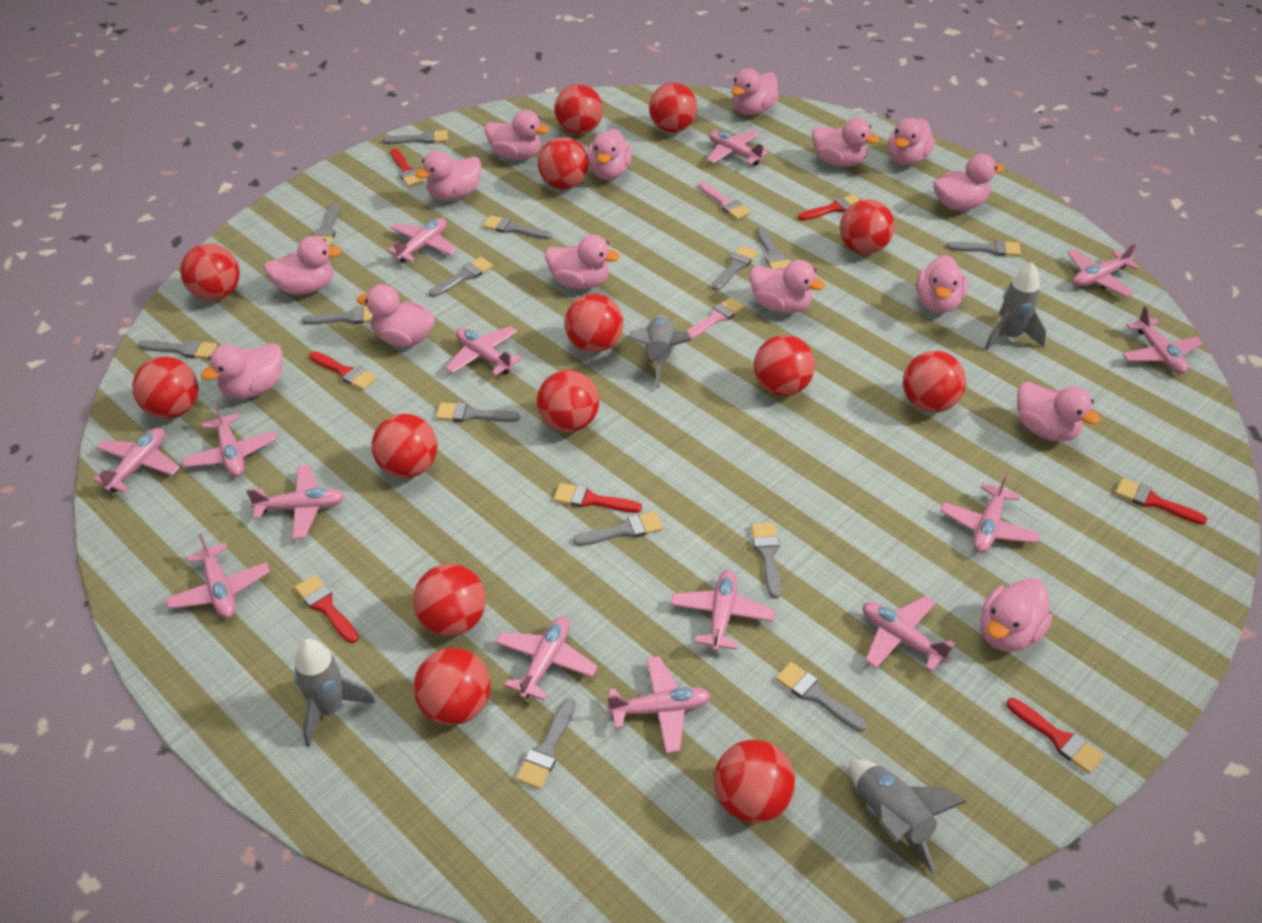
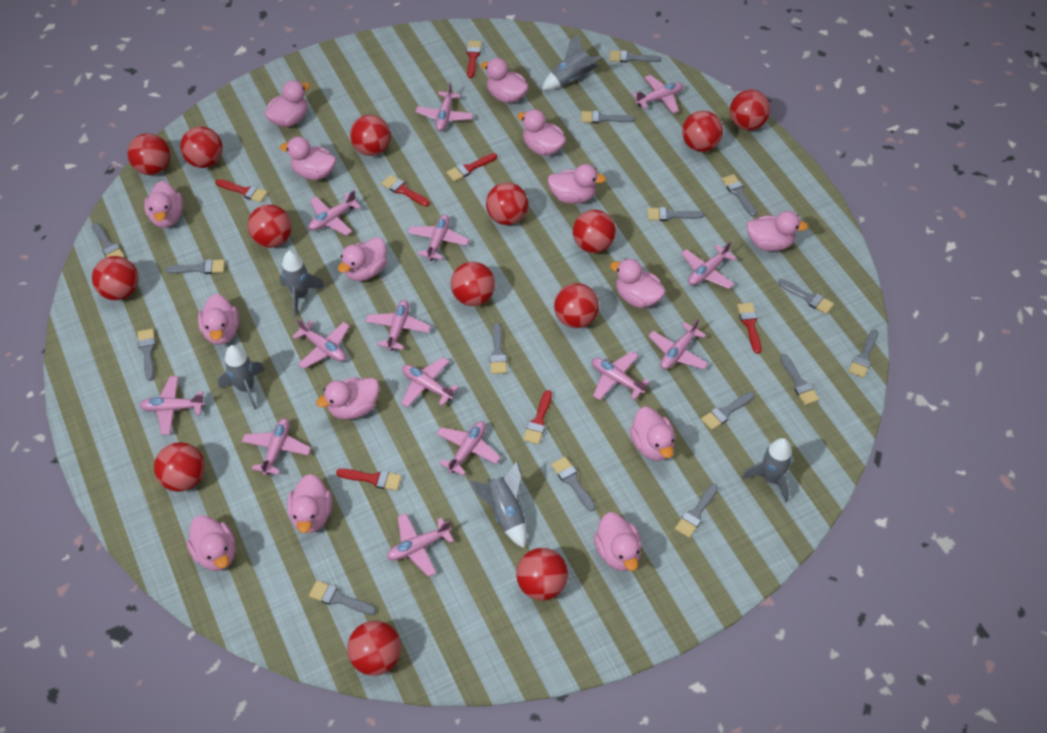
grey brush: [138,340,217,359] [302,306,373,324] [314,203,339,247] [382,130,448,144] [429,257,493,297] [436,402,520,422] [483,215,552,239] [516,698,576,789] [573,511,663,546] [712,246,758,291] [751,523,781,599] [757,227,789,269] [776,662,866,732] [947,240,1021,256] = 14 -> [92,223,125,258] [138,329,156,381] [166,259,225,274] [309,580,376,615] [490,323,507,374] [551,457,596,511] [581,111,635,123] [610,50,661,63] [647,207,704,221] [675,484,718,538] [701,391,755,430] [721,174,757,217] [778,279,834,314] [780,354,819,405] [848,329,878,378] = 15
grey rocket: [294,639,375,747] [627,316,692,388] [850,760,967,875] [985,262,1047,350] = 4 -> [218,345,265,410] [280,250,325,317] [469,461,527,548] [542,33,601,90] [742,438,793,503] = 5
pink brush: [686,297,745,339] [698,182,751,220] = 2 -> none = 0

